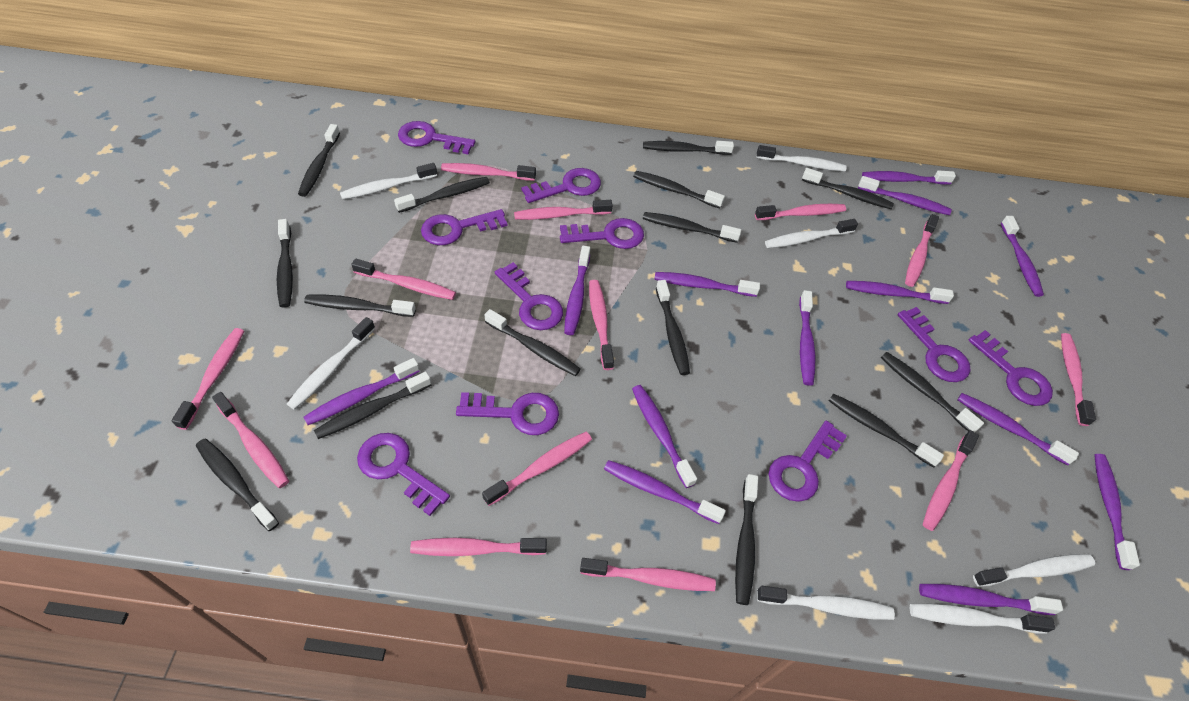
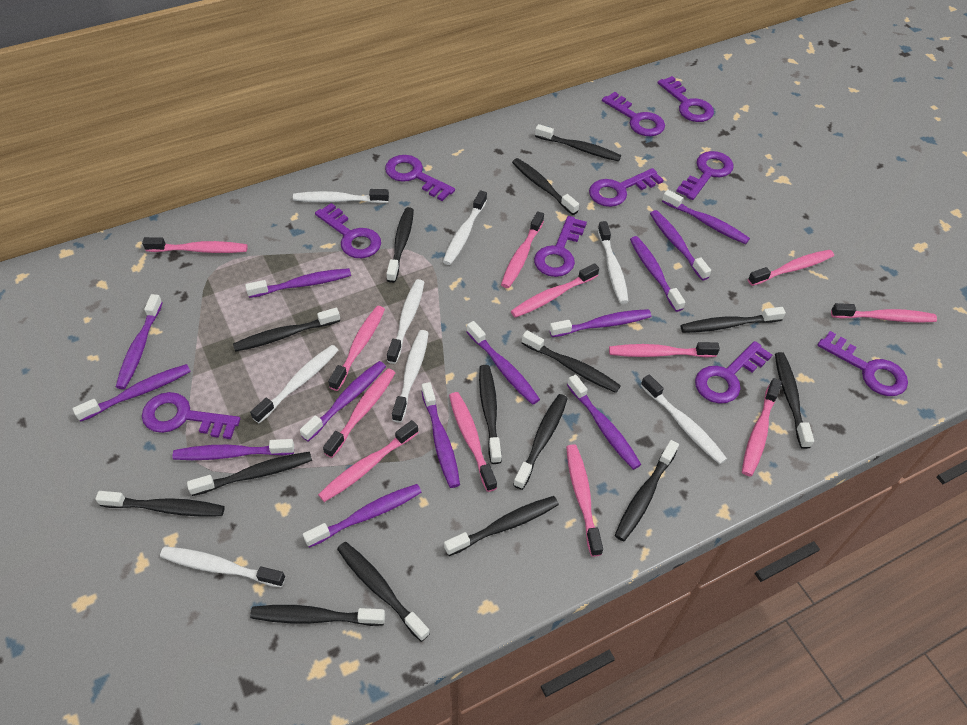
pink toothbrush: [172,328,244,430] [212,392,289,488] [351,259,456,300] [410,538,547,556] [441,163,536,181] [482,432,592,506] [514,200,613,220] [580,558,716,591] [589,280,614,370] [755,204,846,220] [905,214,939,287] [923,430,979,531] [1061,333,1096,426] = 13 -> [142,237,248,253] [318,420,419,502] [323,368,395,458] [328,306,385,391] [449,392,497,492] [501,211,544,288] [511,263,599,318] [566,444,603,557] [609,342,720,358] [742,378,782,477] [748,250,834,286] [831,303,937,323] = 12
white toothbrush: [287,317,375,410] [340,163,437,200] [756,145,847,172] [757,586,895,620] [765,219,858,248] [910,604,1055,634] [973,554,1095,587] = 7 -> [160,546,285,587] [250,345,339,423] [293,189,389,203] [387,279,424,364] [392,330,428,423] [443,190,487,265] [598,221,629,304] [641,374,727,464] = 8

